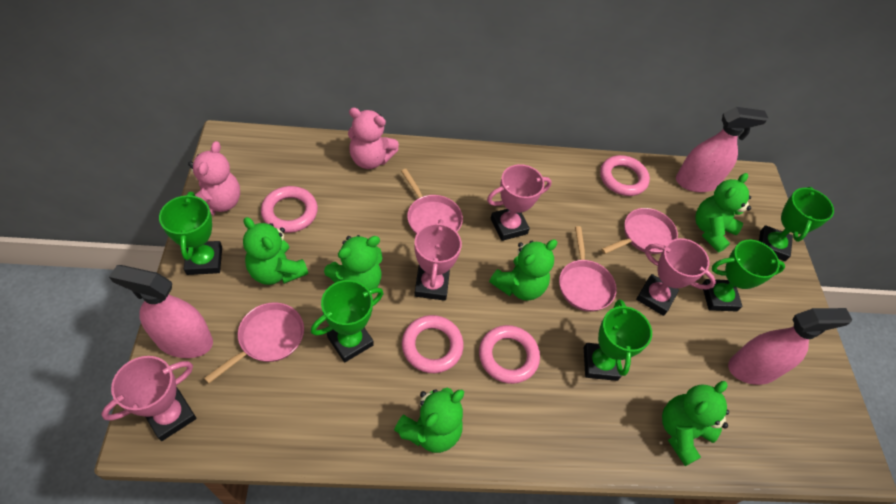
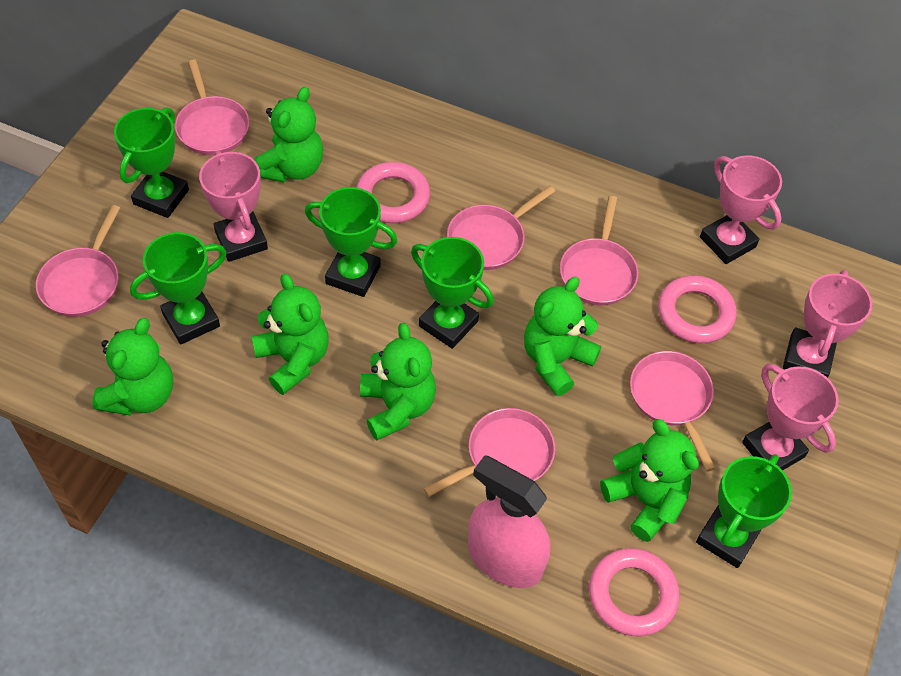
pink pan: [204,303,304,384] [401,169,463,234] [559,226,617,312] [601,208,678,254] = 4 -> [36,205,120,317] [175,59,249,155] [424,408,555,497] [447,186,555,270] [560,196,638,306] [630,351,716,472] = 6
pink ring: [261,186,318,233] [402,315,464,373] [479,325,540,384] [600,155,650,196] = 4 -> [356,162,430,223] [589,548,680,636] [658,275,737,343] = 3
pink spray bottle: [109,265,213,358] [676,107,768,192] [728,308,852,385] = 3 -> [468,455,550,588] = 1
pink teddy bear: [188,141,240,215] [348,108,399,169] = 2 -> none = 0

